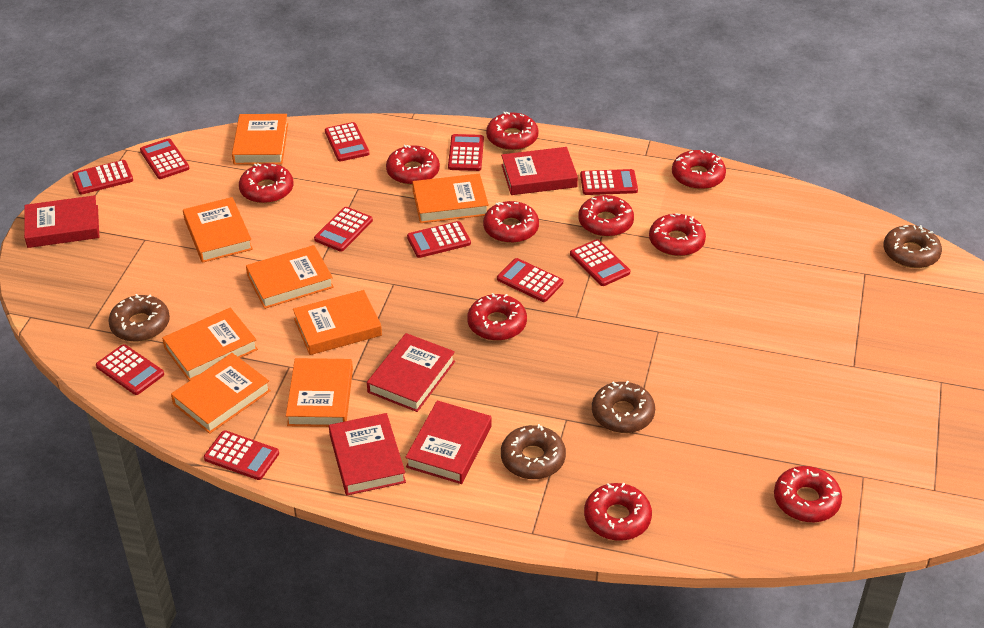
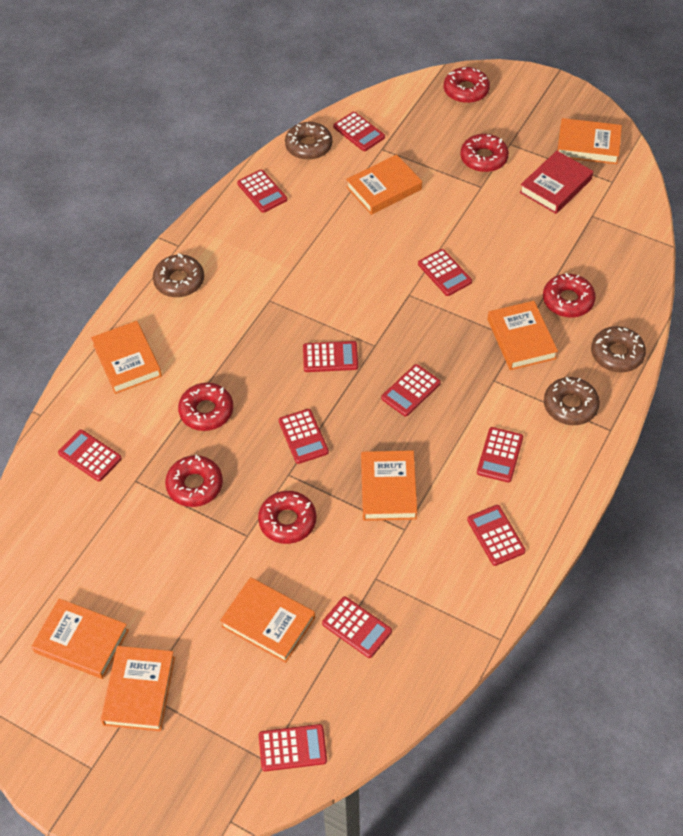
red book: [24,195,99,248] [329,413,406,495] [367,333,455,412] [405,401,492,484] [501,147,578,195] = 5 -> [519,151,593,214] = 1
red donut: [239,163,293,204] [386,145,440,185] [467,293,527,341] [483,201,539,243] [486,112,539,151] [578,195,634,237] [584,483,652,541] [649,213,706,256] [672,150,726,190] [774,466,842,523] = 10 -> [165,455,223,507] [178,383,233,431] [258,491,316,544] [444,67,490,103] [460,134,509,172] [543,273,596,318] = 6

